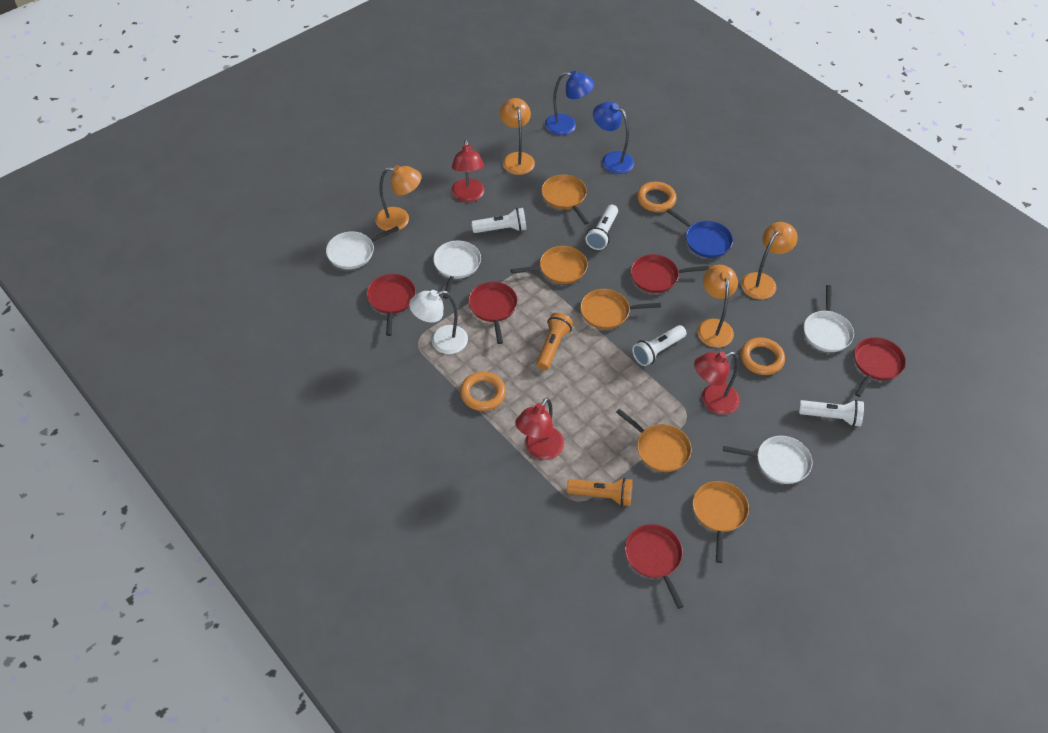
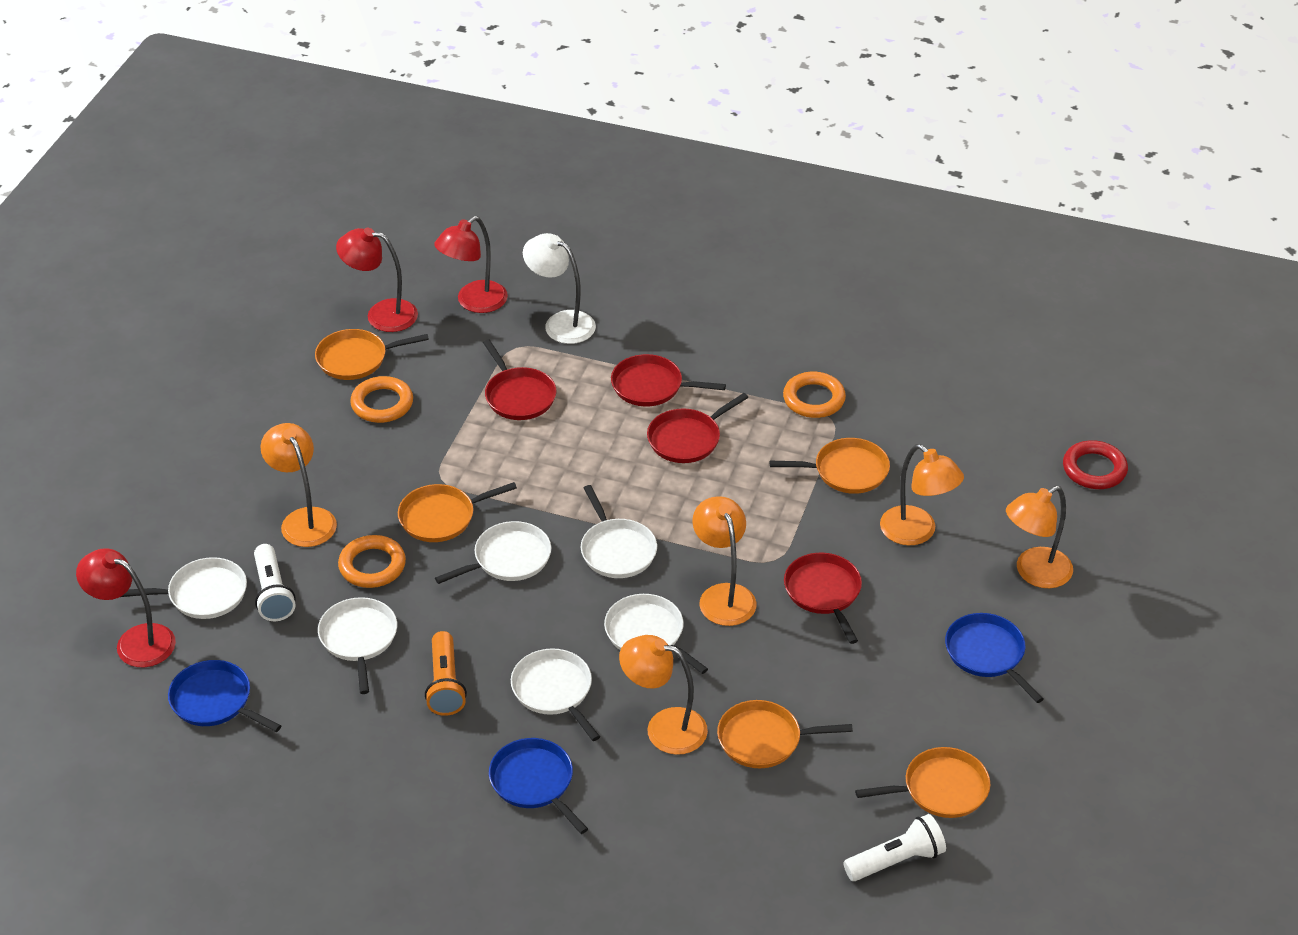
blue lamp: [545,71,594,135] [593,102,634,174] = 2 -> none = 0
blue pan: [666,208,733,258] = 1 -> [168,660,281,732] [489,738,588,834] [945,613,1044,703] = 3
orange flashlight: [536,313,573,370] [567,478,633,506] = 2 -> [425,631,467,716] = 1
orange lamp: [375,165,421,231] [500,98,535,175] [697,265,738,348] [741,222,798,299] = 4 -> [261,423,337,547] [619,635,708,755] [692,496,757,626] [880,444,964,545] [1006,486,1073,588] = 5
red pan: [367,274,416,336] [468,282,518,344] [625,524,684,609] [631,254,709,293] [854,337,906,397] = 5 -> [483,339,556,420] [611,354,726,406] [647,393,749,463] [784,553,862,644] = 4
red ring: none = 0 -> [1063,440,1128,489] = 1
white flashlight: [471,208,527,233] [586,205,618,250] [632,325,686,366] [799,400,864,427] = 4 -> [254,544,295,621] [843,814,946,881] = 2
white pan: [326,226,399,269] [433,241,481,299] [723,436,813,484] [804,285,854,352] = 4 -> [121,557,247,619] [318,597,397,694] [435,521,551,584] [511,648,600,741] [581,485,657,578] [604,594,708,674] = 6

